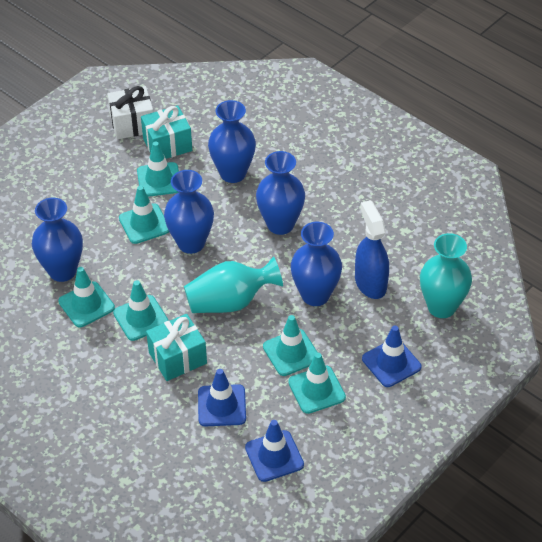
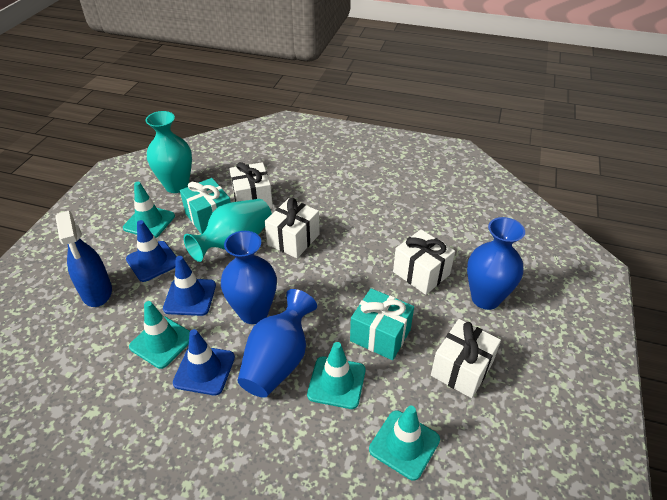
blue vase: [32,198,83,282] [164,170,214,254] [208,100,256,183] [256,151,305,235] [291,222,342,306] = 5 -> [221,231,277,324] [237,289,317,398] [467,217,525,310] = 3
turquoise traffic cone: [58,267,115,327] [113,280,169,341] [119,186,169,244] [137,141,179,197] [263,315,317,376] [288,352,346,414] = 6 -> [123,182,175,238] [129,301,190,369] [307,342,366,409] [369,406,440,480] = 4
white gift: [107,86,153,139] = 1 -> [229,162,273,209] [265,198,320,258] [393,229,455,295] [431,319,501,398] = 4

